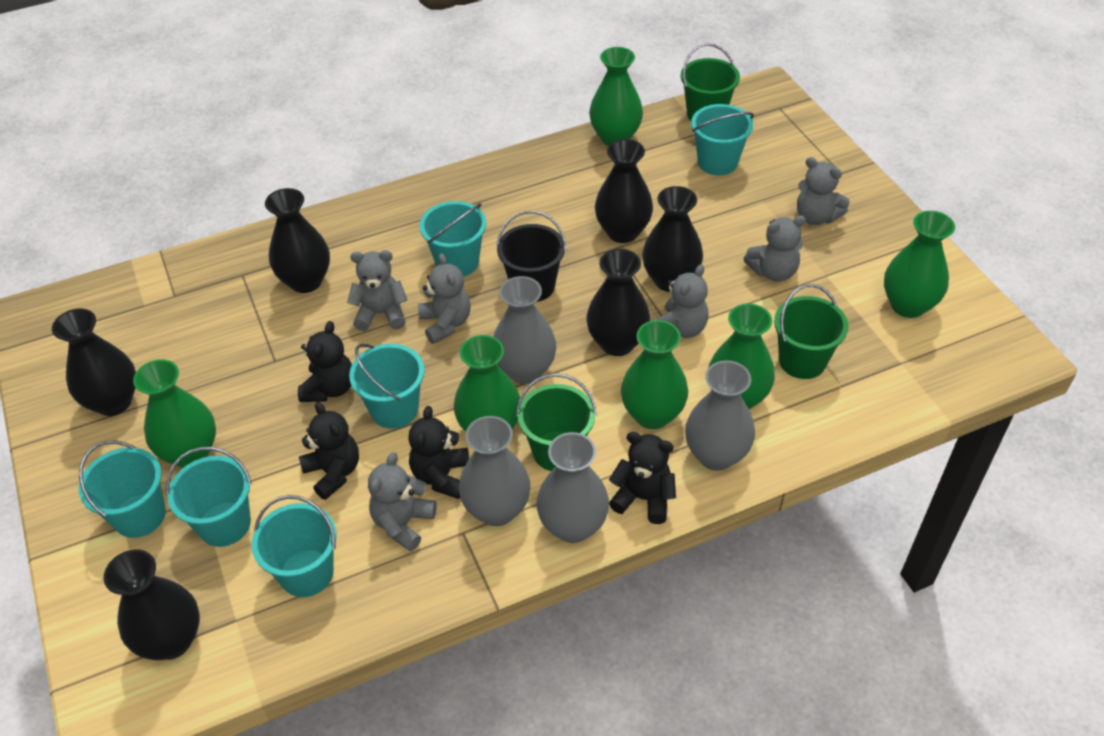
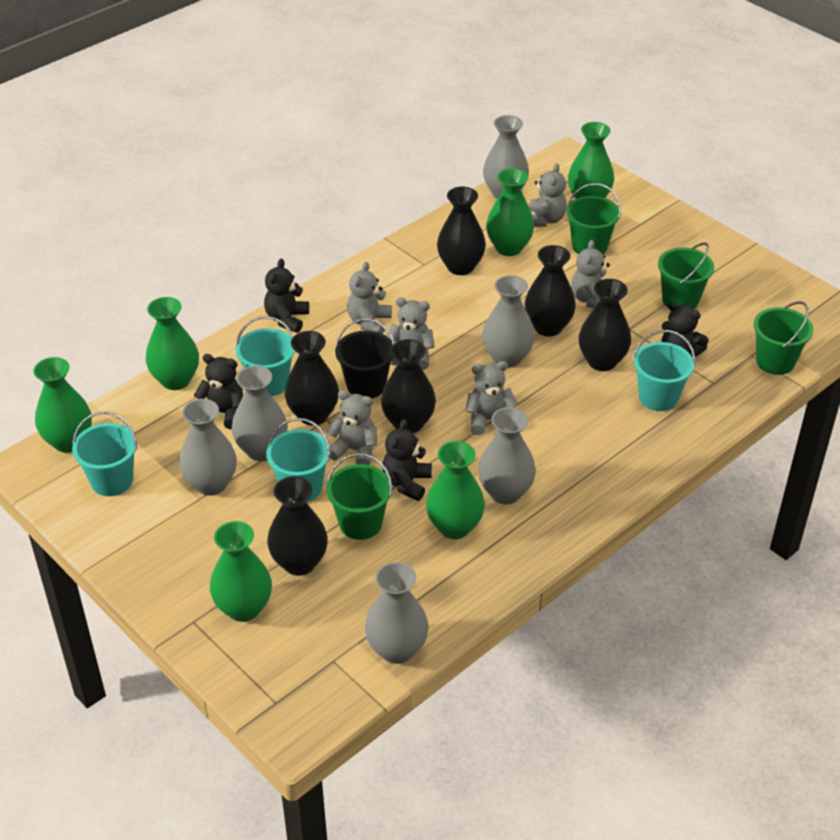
green bucket: [516,373,597,471] [681,43,740,121] [774,284,848,379] = 3 -> [326,453,392,540] [566,183,621,255] [658,242,714,309] [754,301,813,375] = 4
grey vase: [459,416,531,526] [493,276,556,384] [536,432,609,543] [685,360,755,471] = 4 -> [179,399,237,496] [232,365,288,461] [365,562,429,664] [478,407,536,504] [482,275,535,368] [483,115,529,199] = 6
turquoise bucket: [79,441,166,538] [166,447,252,547] [252,495,337,597] [349,344,425,429] [420,201,486,277] [691,104,754,175] = 6 -> [72,411,137,496] [235,316,296,396] [266,418,331,502] [633,330,696,411] = 4

